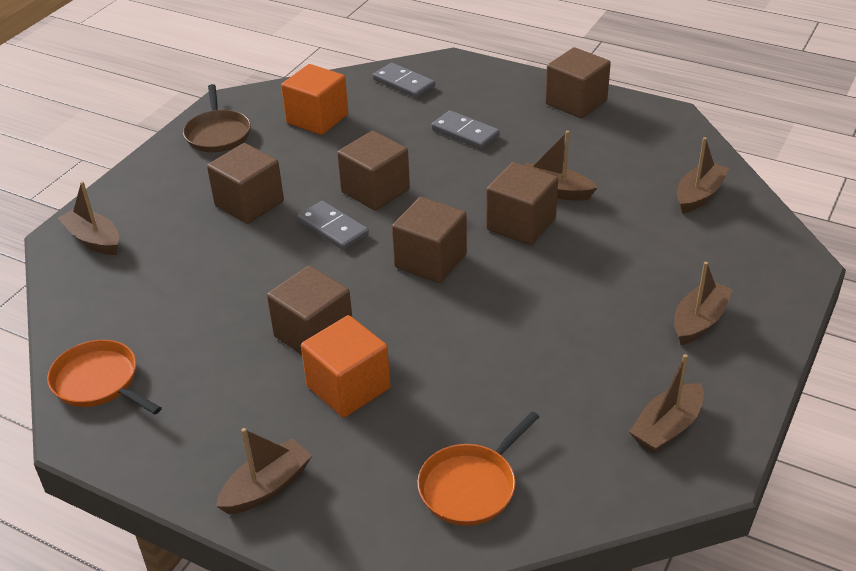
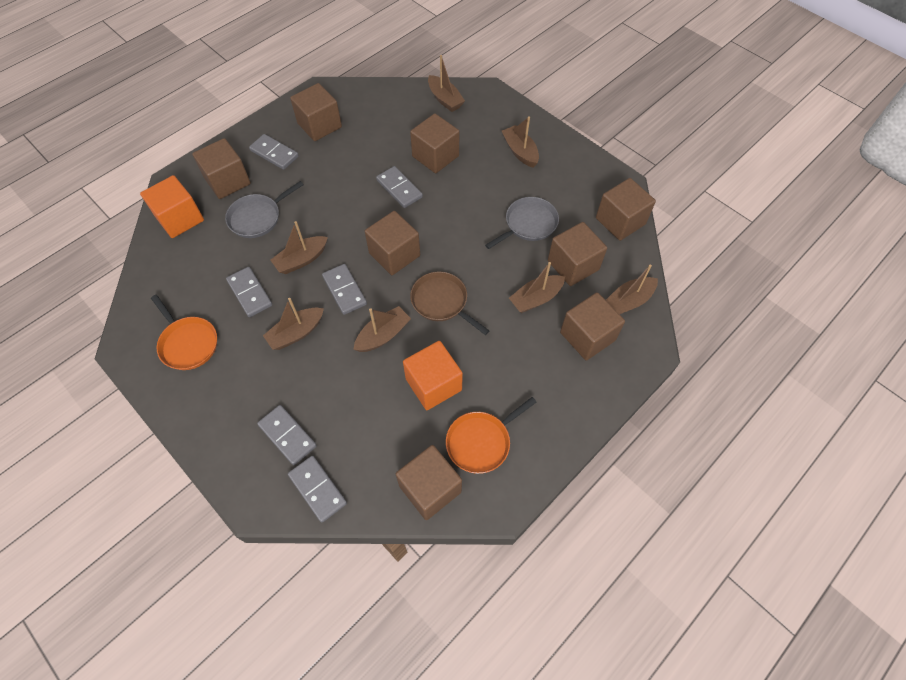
brown boat: [58,181,119,255] [216,428,312,514] [524,131,598,201] [629,354,704,453] [674,262,733,345] [677,137,729,214] = 6 -> [263,298,324,350] [271,221,328,274] [353,306,411,352] [428,55,465,112] [502,116,539,168] [509,262,565,313] [606,264,658,314] = 7
brown cube: [207,143,284,224] [267,265,352,355] [337,131,410,211] [392,197,467,283] [486,162,558,245] [545,47,611,118] = 6 -> [192,138,251,199] [290,83,342,141] [365,211,420,275] [396,445,462,520] [410,113,460,173] [548,222,607,286] [560,292,625,361] [596,178,656,241] = 8
grey domino: [297,201,369,250] [373,63,435,98] [431,111,500,149] = 3 -> [226,267,272,317] [249,134,299,170] [257,405,317,465] [288,456,347,523] [322,264,367,315] [376,166,423,208] = 6
grey pan: none = 0 -> [225,181,304,238] [485,197,559,249] = 2

